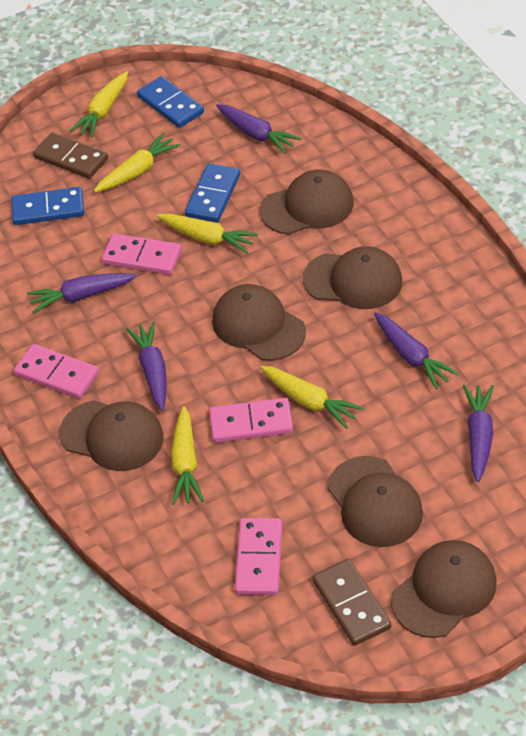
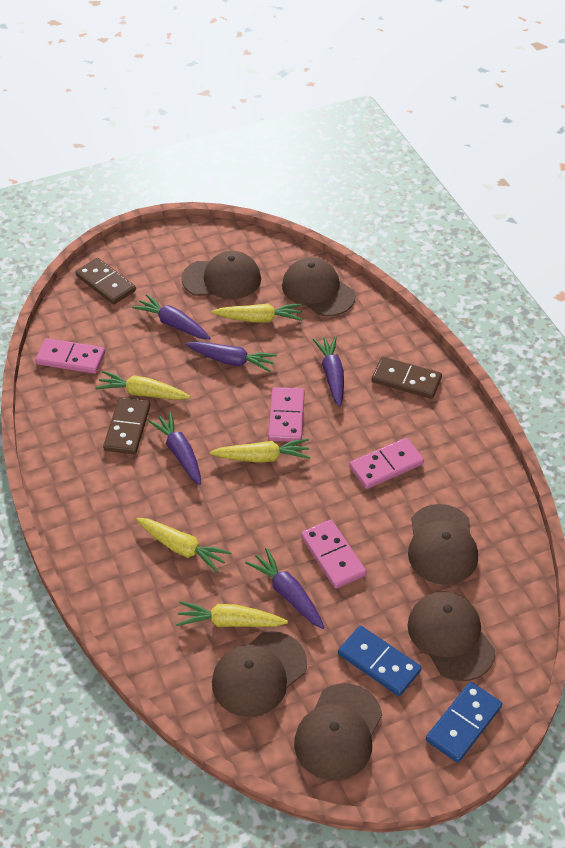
blue domino: [11,187,84,225] [137,76,204,128] [185,163,240,222] = 3 -> [338,626,422,696] [426,682,502,763] = 2
brown domino: [33,132,108,179] [312,559,391,646] = 2 -> [75,258,136,304] [103,397,151,454] [372,357,442,399] = 3

